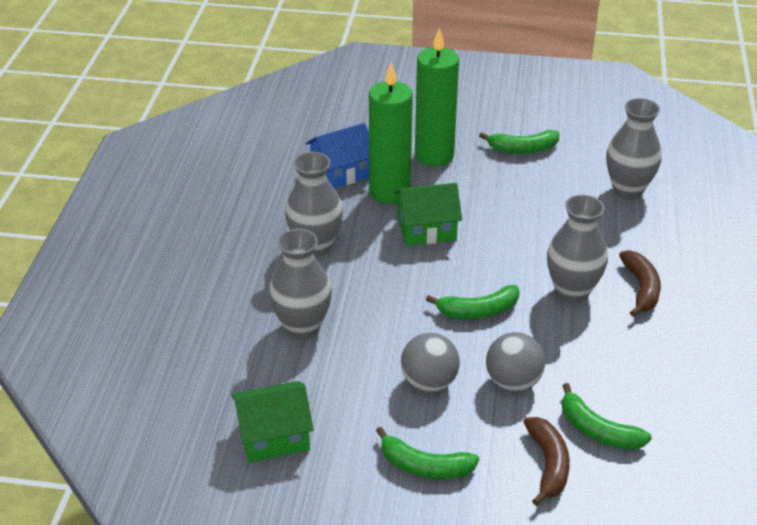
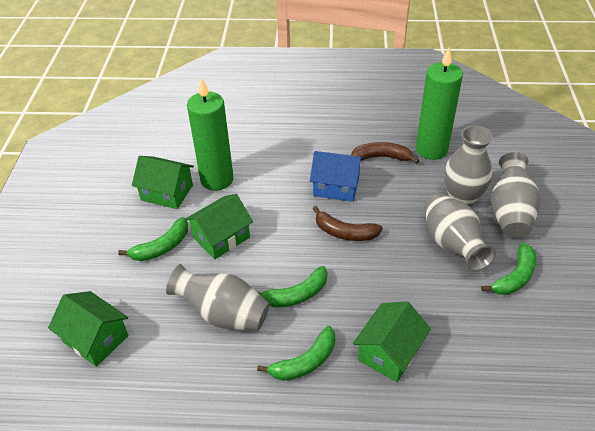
green house: [231,381,314,463] [394,183,462,246] = 2 -> [48,291,129,367] [132,156,194,209] [185,194,253,259] [353,301,431,382] = 4
grey ball: [401,333,460,392] [486,332,545,391] = 2 -> none = 0

